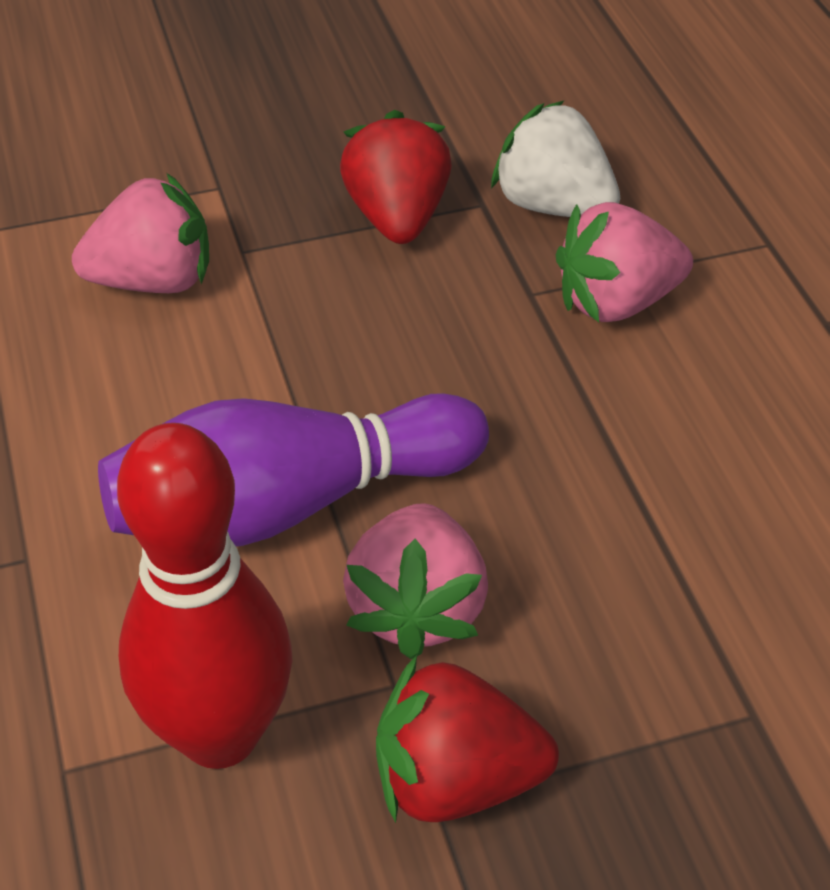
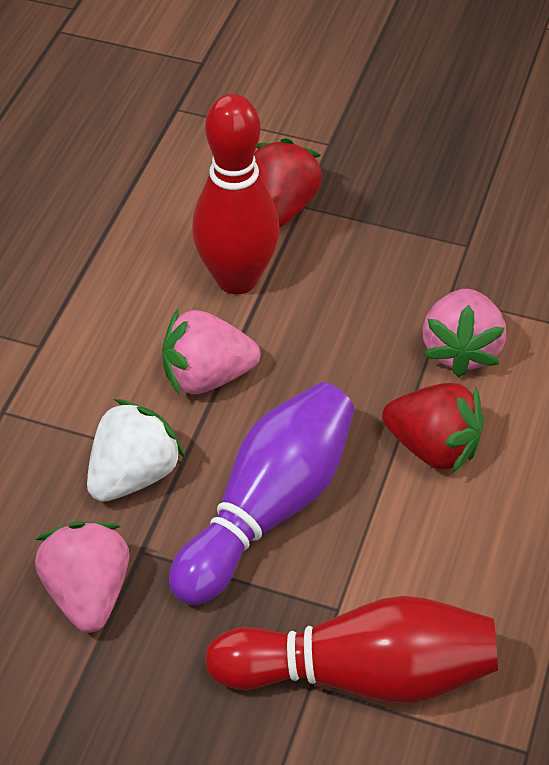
red bowling pin: [117,423,293,769] = 1 -> [192,94,280,294] [205,596,498,704] = 2

